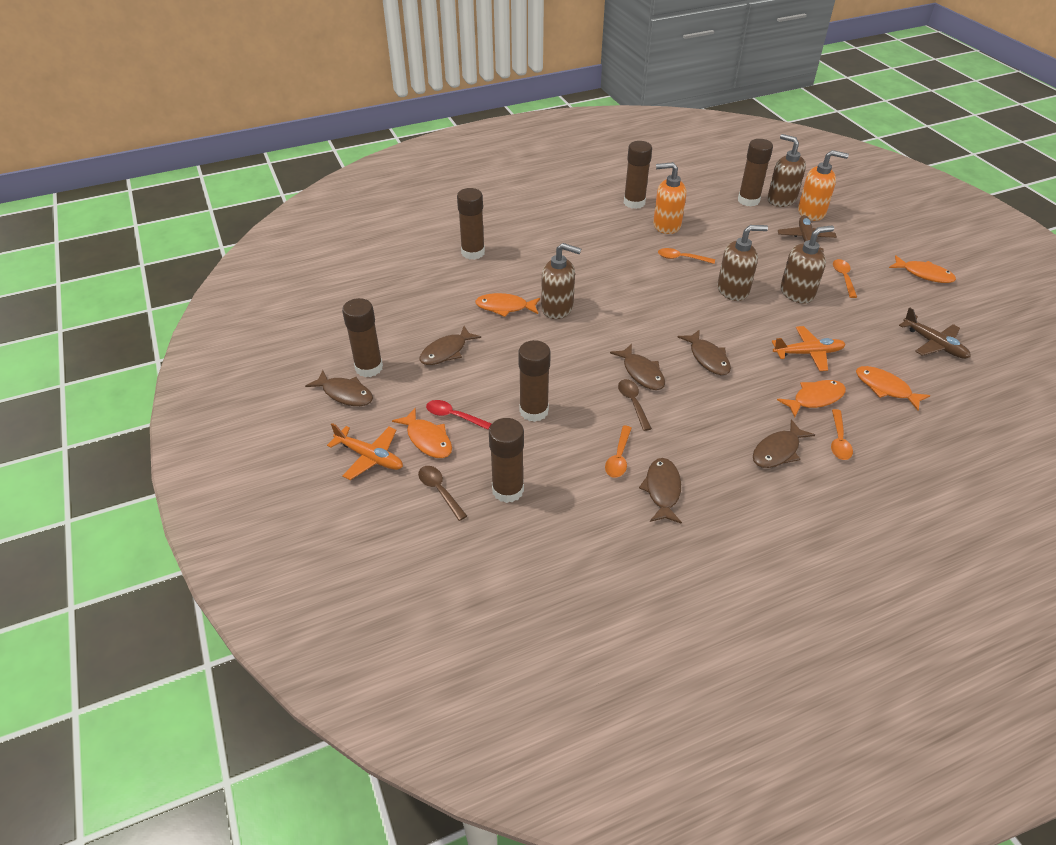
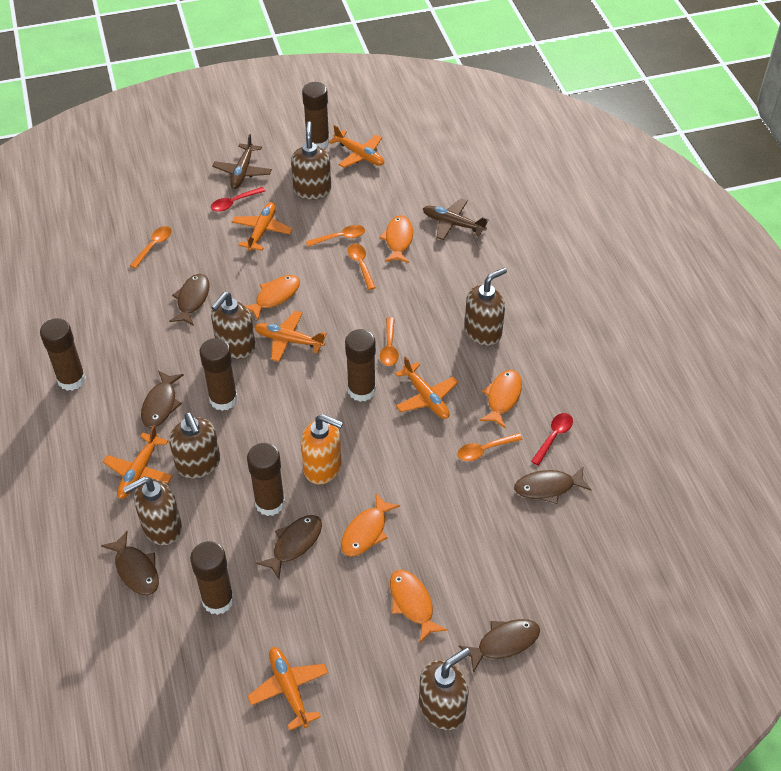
brown soap dispenser: [541,243,581,319] [717,225,768,301] [767,134,806,207] [780,225,834,304] = 4 -> [123,477,182,546] [169,412,220,479] [211,292,256,359] [291,122,331,200] [419,648,470,730] [465,267,507,346] = 6
brown spoon: [418,466,467,521] [618,379,652,431] = 2 -> none = 0
orange plane: [327,423,403,480] [772,326,846,371] = 2 -> [103,425,173,499] [232,202,293,251] [247,647,328,731] [254,311,327,362] [329,125,384,168] [395,356,458,419] = 6
orange soap dispenser: [653,162,686,234] [798,150,849,221] = 2 -> [301,414,343,484] = 1
orange spoon: [605,426,632,478] [658,248,715,264] [831,409,853,460] [833,259,857,298] = 4 -> [130,226,172,269] [306,225,365,247] [348,244,376,290] [380,317,399,366] [457,433,523,461] = 5
red spoon: [426,400,492,430] = 1 -> [211,187,265,212] [531,413,573,465] = 2

